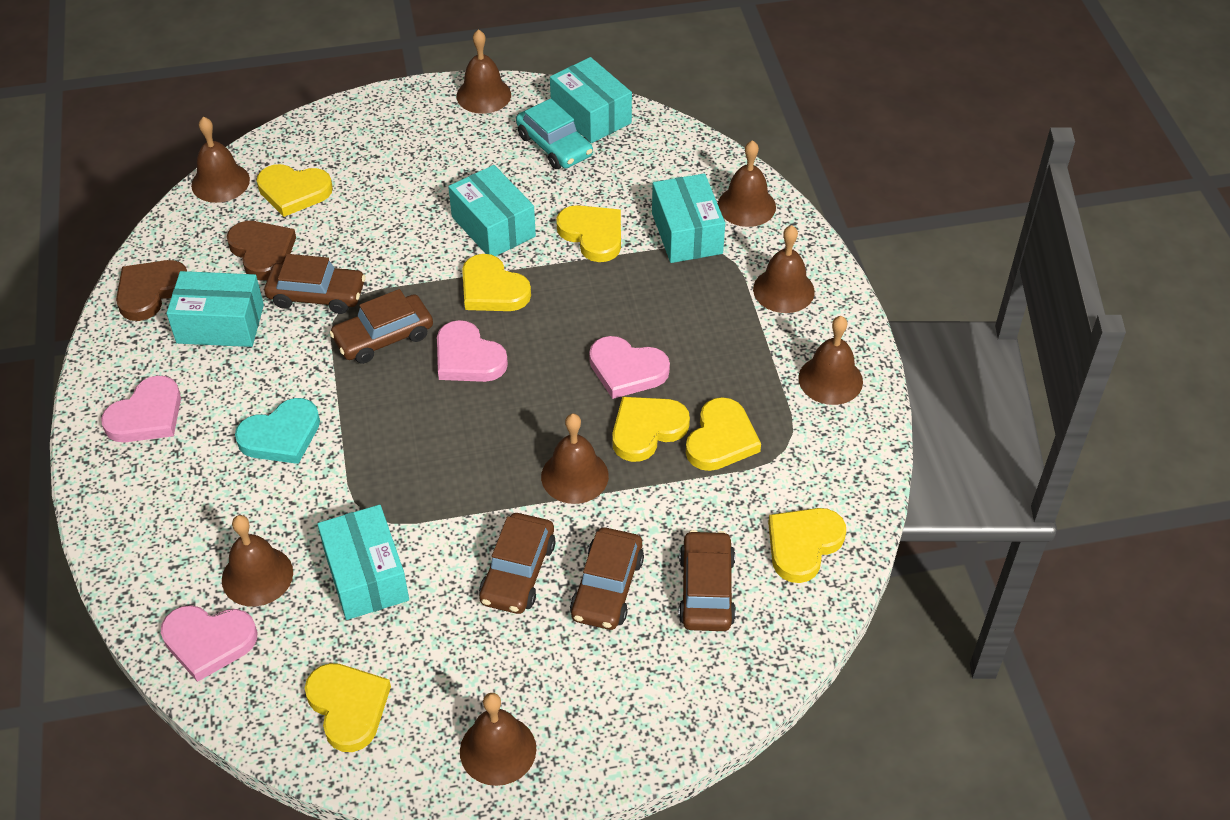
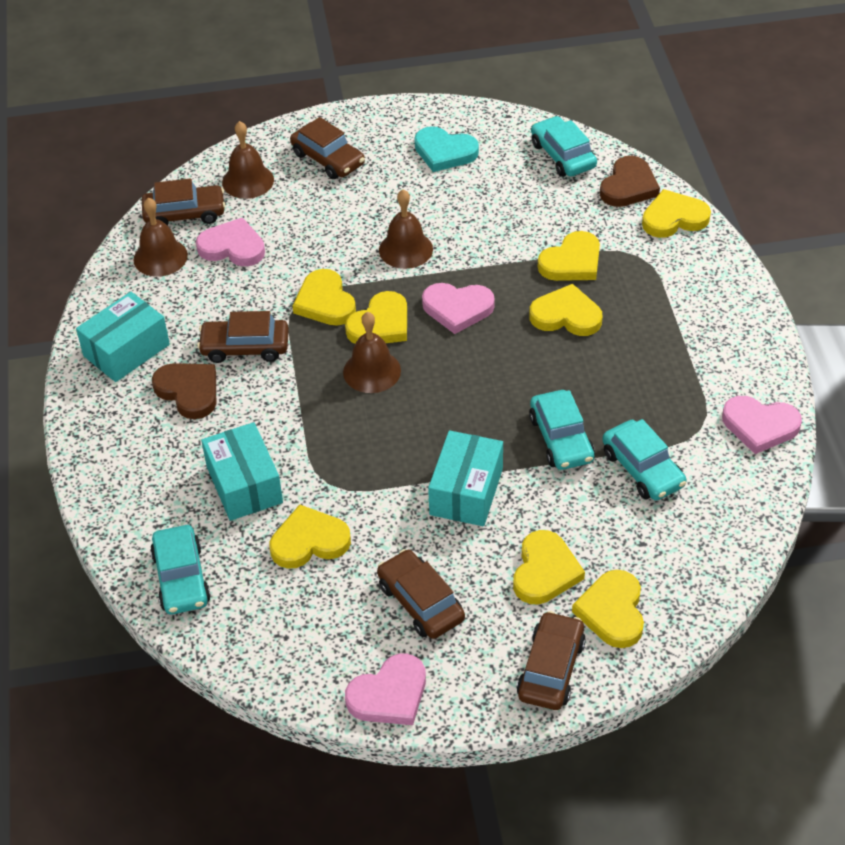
brown bell: [191,117,250,203] [222,515,293,606] [456,29,511,114] [460,693,536,786] [541,413,609,504] [718,140,776,227] [753,225,815,313] [798,316,863,405] = 8 -> [134,197,188,277] [222,121,274,199] [343,312,401,393] [379,189,433,269] = 4
turquoise box: [167,271,264,347] [317,505,409,620] [448,165,536,256] [550,57,632,143] [652,173,725,263] = 5 -> [76,292,170,382] [201,422,283,521] [428,430,503,526] = 3
turquoise car: [516,99,593,169] = 1 -> [150,525,211,615] [529,390,595,470] [531,116,597,177] [602,419,687,501] = 4
yellow heart: [257,164,333,217] [305,663,391,752] [462,254,531,311] [556,205,621,262] [612,397,690,462] [686,397,761,471] [768,508,846,583] = 7 -> [270,504,351,569] [292,269,356,326] [345,291,407,344] [513,530,585,604] [529,284,602,336] [538,231,600,281] [572,570,644,648] [642,189,711,238] = 8

